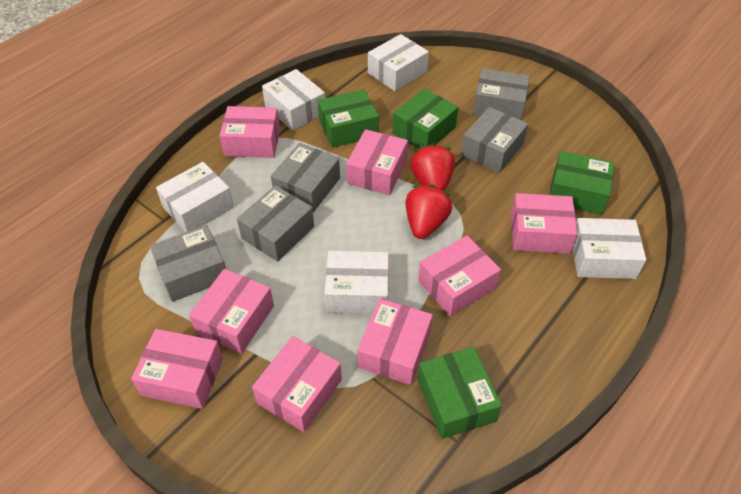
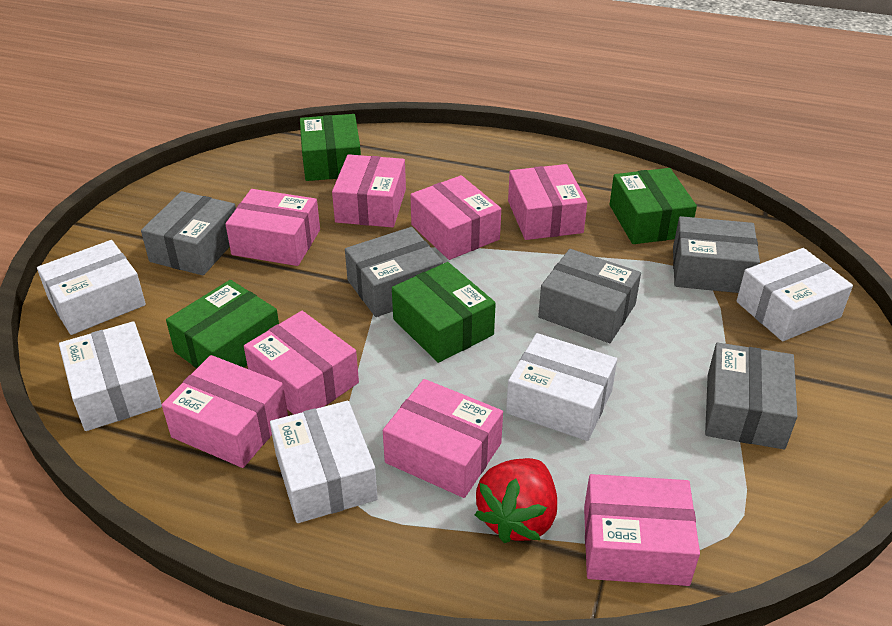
red strawberry: [406,184,452,239] [410,144,455,191] = 2 -> [475,458,557,543] = 1

